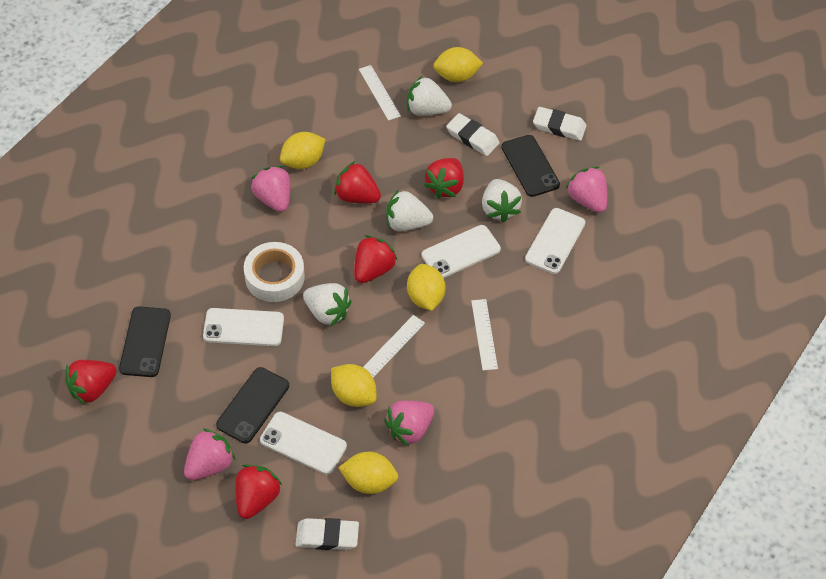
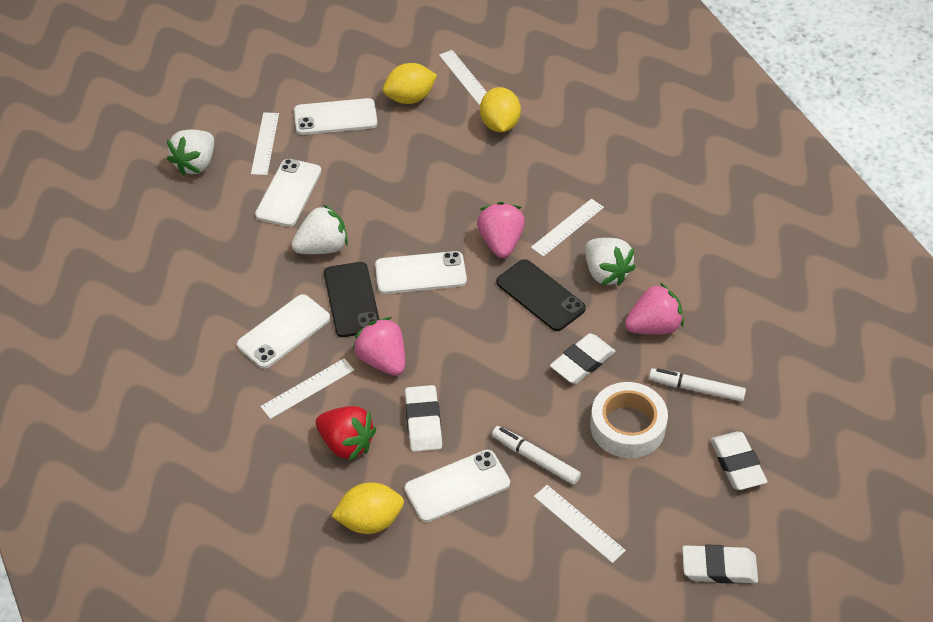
black phone: [119,306,171,377] [216,367,289,443] [501,135,560,197] = 3 -> [324,262,380,337] [496,259,586,331] = 2
pink strawberry: [184,428,235,480] [251,166,290,212] [384,400,434,447] [566,167,607,213] = 4 -> [353,317,405,376] [477,202,525,258] [625,283,684,335] = 3
red strawberry: [65,360,117,405] [235,465,282,519] [334,161,381,203] [354,235,397,283] [424,158,464,199] = 5 -> [316,406,376,461] = 1
white eraser: [295,518,359,550] [446,113,500,156] [533,107,587,141] = 3 -> [405,385,442,452] [550,333,615,384] [682,544,758,584] [710,432,768,490] = 4
white marker: none = 0 -> [492,426,581,485] [649,368,746,402] = 2
white phone: [203,308,284,346] [260,412,347,475] [421,225,501,278] [525,208,585,274] = 4 -> [237,294,330,369] [255,159,321,227] [294,98,377,135] [375,251,467,294] [405,450,510,522] = 5
white ruler: [359,65,401,121] [363,315,425,377] [471,299,498,371] = 3 -> [251,112,279,175] [260,358,354,419] [439,50,487,105] [531,199,604,257] [534,485,626,563] = 5
white strawberry: [303,283,352,327] [386,189,433,231] [407,76,452,116] [482,179,522,223] = 4 -> [167,130,214,176] [292,204,348,254] [585,238,636,286] = 3
yellow lemon: [280,132,326,169] [331,364,377,407] [338,452,398,494] [407,264,446,311] [433,47,483,82] = 5 -> [331,482,404,534] [383,63,437,104] [480,87,521,132] = 3

